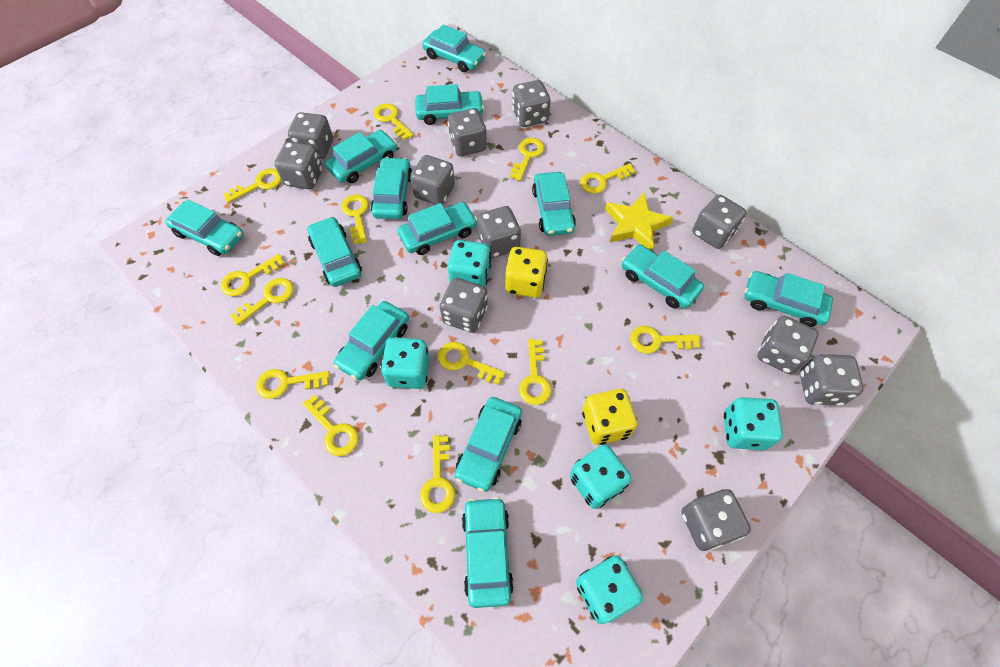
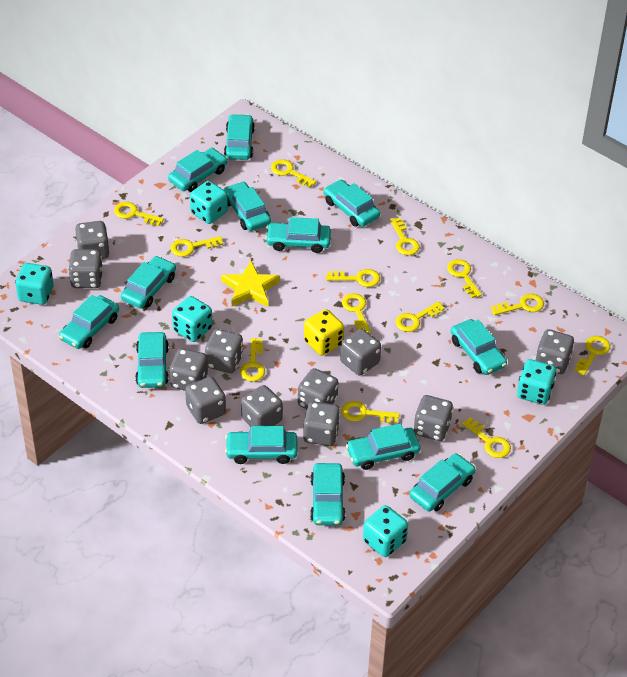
yellow dice: [505,247,548,298] [582,389,637,445] = 2 -> [304,309,344,356] = 1

